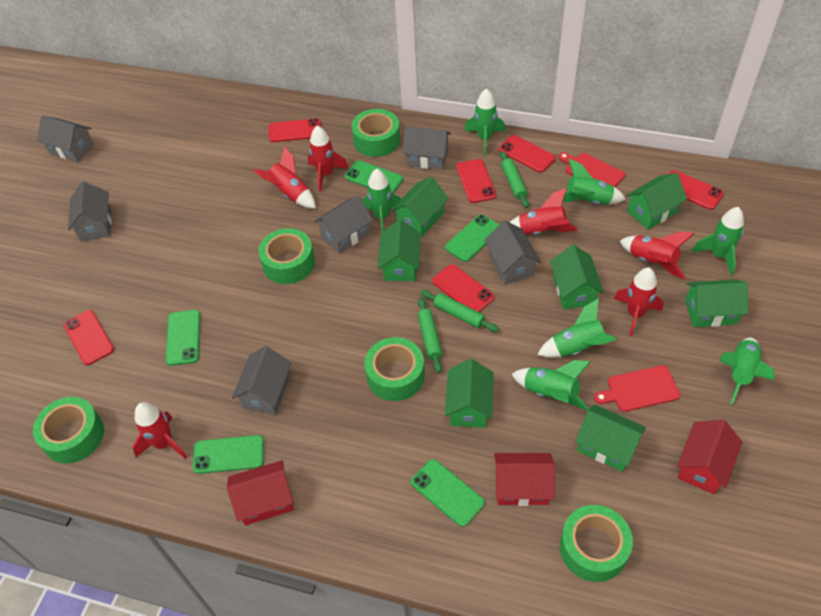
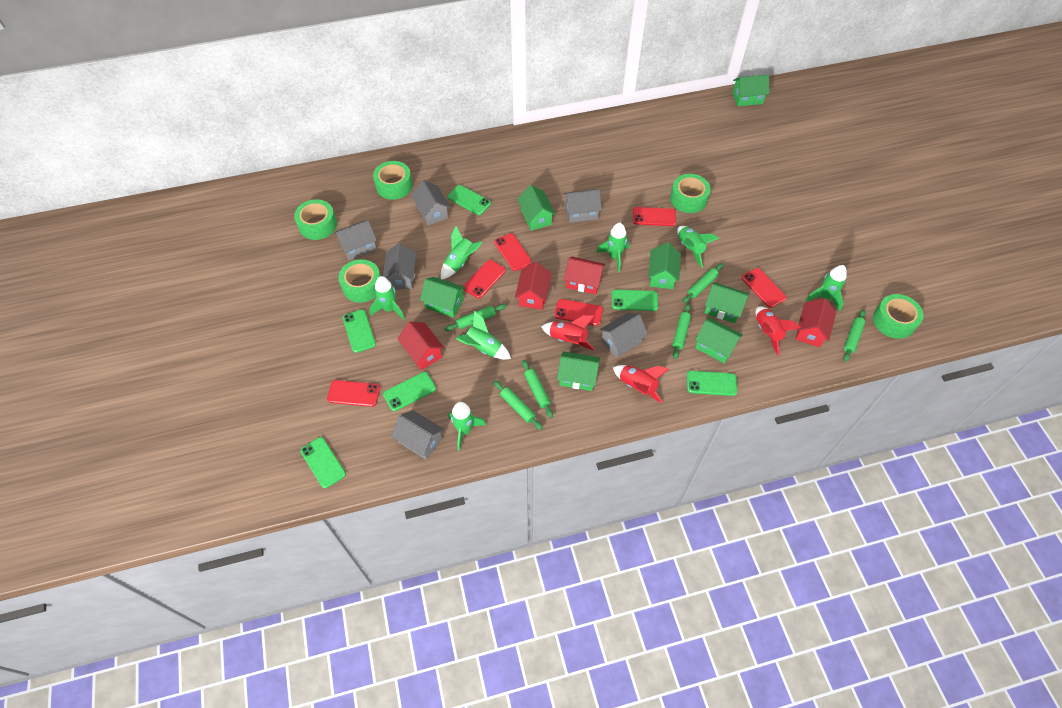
green phone: [166,310,200,366] [193,435,264,474] [345,160,403,193] [411,459,485,527] [445,214,500,262] = 5 -> [300,437,346,488] [343,309,376,353] [383,372,436,411] [448,185,491,215] [612,289,658,311] [687,371,737,396] = 6
green rolling pin: [418,297,442,373] [421,290,499,332] [500,151,529,208] = 3 -> [445,304,506,331] [493,381,543,430] [522,360,553,418] [673,304,691,359] [683,263,723,303] [843,310,866,362] = 6
red cutting board: [559,152,625,187] [594,365,680,412] = 2 -> none = 0
red house: [227,460,293,526] [494,453,555,506] [677,420,742,494] = 3 -> [397,321,444,370] [515,262,552,310] [564,257,605,295] [796,298,836,348] = 4
red rocket: [132,402,187,459] [254,147,316,209] [308,125,349,192] [509,188,578,235] [614,268,664,336] [620,231,694,280] = 6 -> [541,315,595,350] [613,365,669,403] [756,306,801,356] = 3

